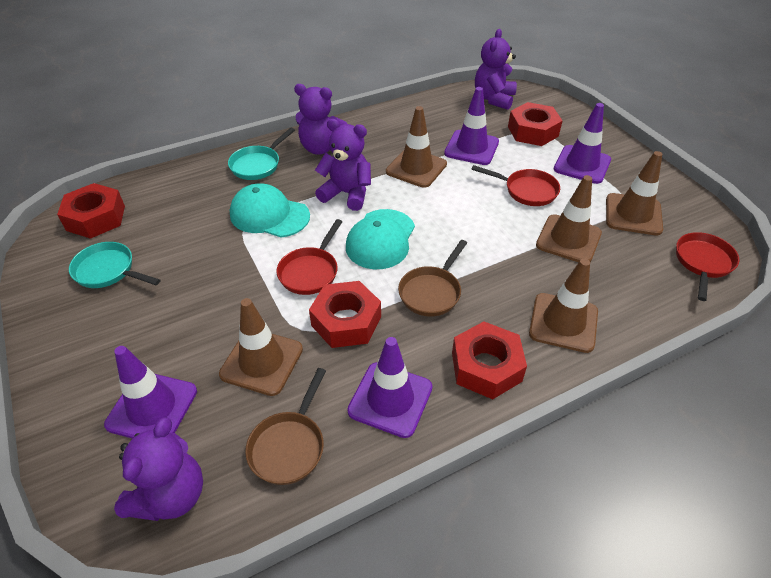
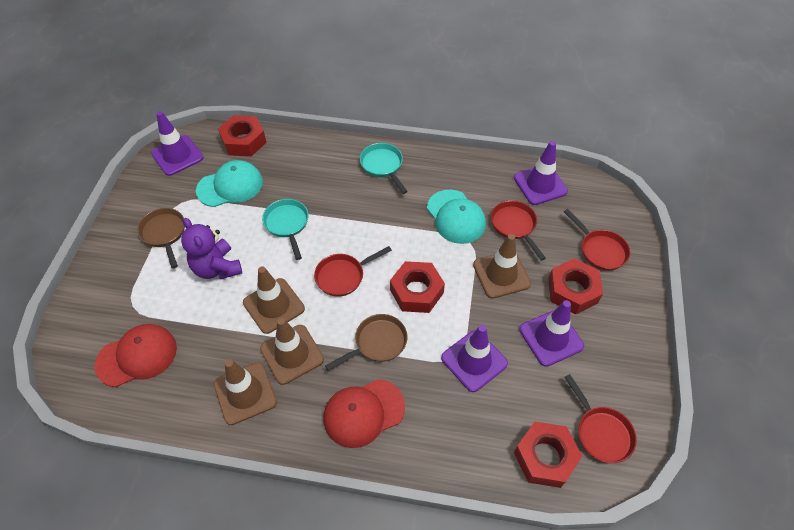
brown traffic cone: [219,298,303,396] [386,106,447,188] [529,258,598,353] [536,175,602,262] [606,151,663,235] = 5 -> [214,359,277,425] [243,266,305,334] [260,318,324,385] [473,234,531,299] = 4
purple teddy bear: [114,417,203,521] [294,84,347,155] [315,119,371,211] [475,29,517,110] = 4 -> [181,218,242,279] = 1
red cap: none = 0 -> [95,324,177,387] [324,379,405,448] = 2
red pan: [276,219,343,295] [471,165,560,206] [676,232,739,301] = 3 -> [314,246,392,297] [491,200,546,261] [564,209,630,271] [564,374,637,463] = 4

